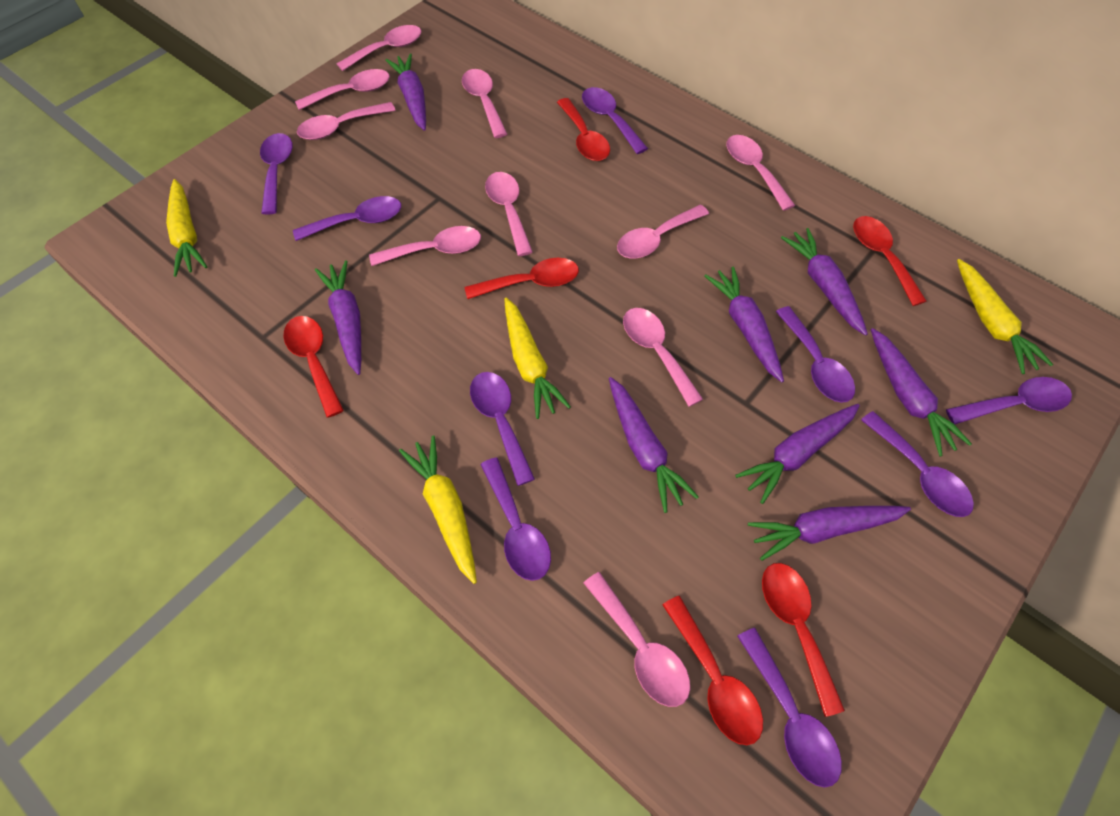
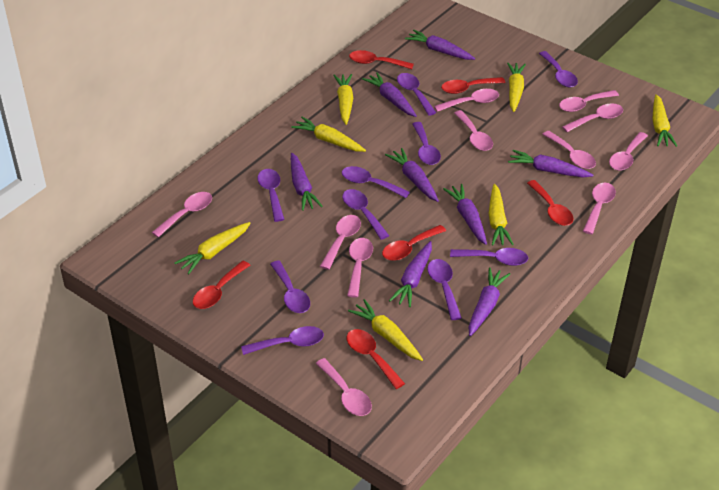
pink spoon: [295,69,390,110] [297,102,396,140] [337,25,421,71] [369,226,481,266] [462,69,507,138] [485,172,533,256] [584,572,690,707] [617,205,709,259] [623,308,703,407] [726,135,795,211] = 10 -> [152,192,212,238] [316,358,372,416] [320,215,361,270] [347,238,373,298] [434,89,499,112] [454,110,493,151] [542,131,596,169] [559,90,619,112] [562,103,623,132] [583,182,616,234] [609,132,648,171] = 11
purple spoon: [260,133,293,215] [293,196,401,241] [470,372,535,486] [480,458,551,581] [582,87,648,154] [737,628,842,788] [776,306,855,403] [861,411,974,517] [946,377,1072,425] = 9 -> [241,326,324,355] [257,169,285,222] [270,260,310,313] [342,166,410,198] [342,189,389,240] [397,73,436,116] [412,122,441,165] [427,259,462,320] [450,248,528,266] [539,51,578,87] = 10
yellow carrot: [166,179,207,277] [399,435,477,584] [504,298,571,419] [957,259,1053,374] = 4 -> [174,222,251,274] [291,117,366,152] [333,74,353,125] [348,299,423,361] [489,184,514,246] [507,62,526,112] [652,94,677,147] = 7

